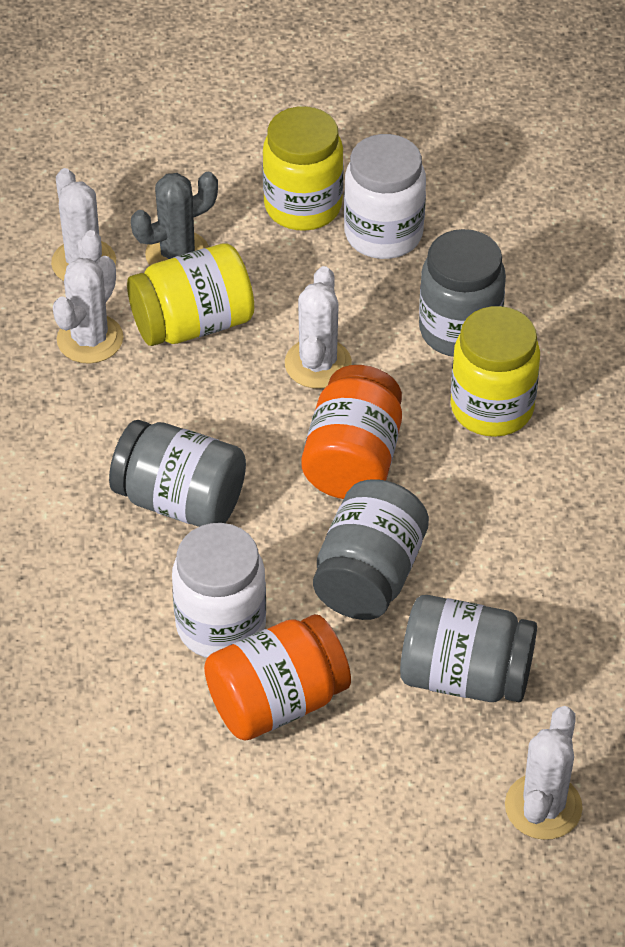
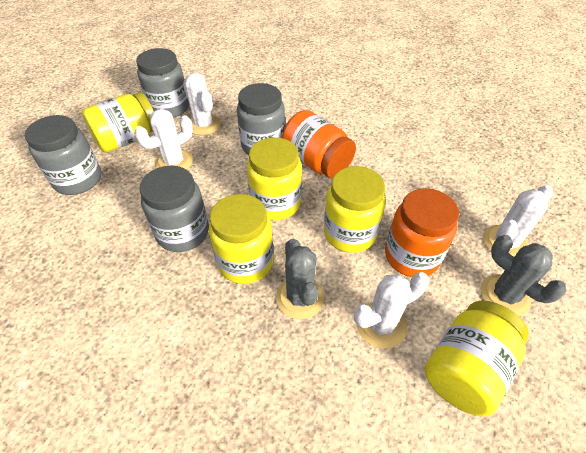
grey cactus: [131,171,218,266] = 1 -> [276,239,324,319] [481,235,567,316] = 2
white jar: [172,523,266,658] [344,134,426,259] = 2 -> none = 0
yellow jar: [127,243,254,346] [263,106,344,231] [450,306,540,437] = 3 -> [82,92,154,153] [209,194,274,284] [247,137,302,220] [324,166,386,253] [425,301,529,416] = 5

